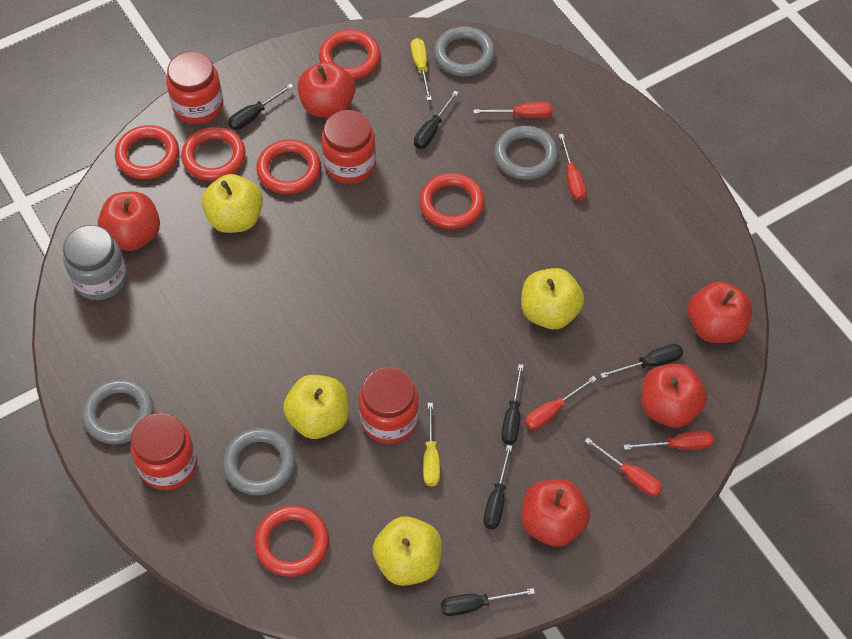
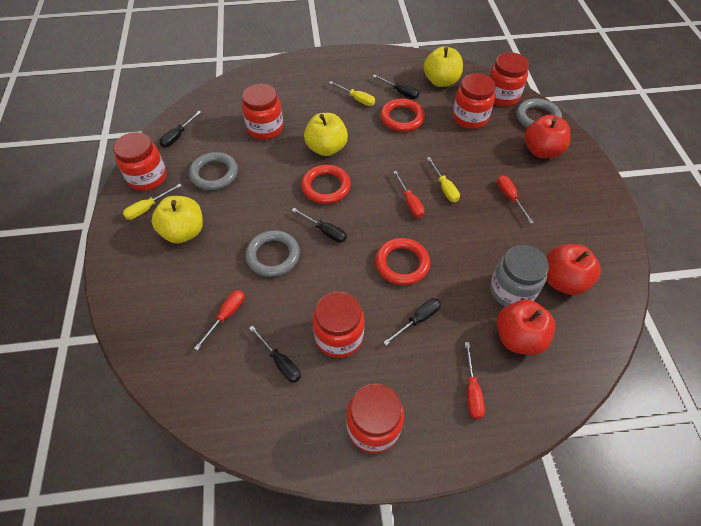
black screwdriver: [228,83,294,130] [414,91,459,149] [441,588,535,616] [484,445,512,529] [501,364,524,445] [601,344,683,378] = 6 -> [160,111,201,147] [249,325,301,383] [292,208,347,242] [373,74,419,99] [383,298,441,345] = 5
grey ring: [82,379,154,444] [223,428,295,496] [434,26,495,77] [494,126,558,180] = 4 -> [189,152,238,190] [245,230,300,277] [516,98,562,128] = 3
red apple: [98,192,160,251] [298,61,356,118] [521,479,590,547] [641,364,707,428] [688,282,752,343] = 5 -> [497,300,556,355] [524,115,570,158] [547,244,601,295] = 3
red jar: [131,413,197,490] [166,51,223,124] [321,110,376,184] [359,367,419,444] = 4 -> [113,132,167,191] [242,84,283,140] [313,292,364,358] [346,384,404,453] [453,74,496,129] [489,52,529,106] = 6
red ring: [115,125,179,179] [181,127,246,181] [254,505,329,577] [256,139,321,194] [319,30,380,80] [419,173,485,229] = 6 -> [301,165,351,204] [375,238,430,285] [380,99,425,132] = 3
red screwdriver: [474,102,552,118] [525,376,597,430] [559,134,586,201] [585,438,662,497] [624,430,714,450] = 5 -> [194,290,245,351] [393,171,425,218] [465,342,485,419] [497,175,534,224] = 4
yellow apple: [202,174,263,233] [283,375,349,439] [373,516,442,586] [521,268,584,329] = 4 -> [151,196,203,244] [304,113,348,156] [424,46,463,87] = 3
yellow screwdriver: [411,38,432,101] [423,403,440,486] = 2 -> [123,184,182,220] [329,81,375,106] [427,157,460,202] = 3

